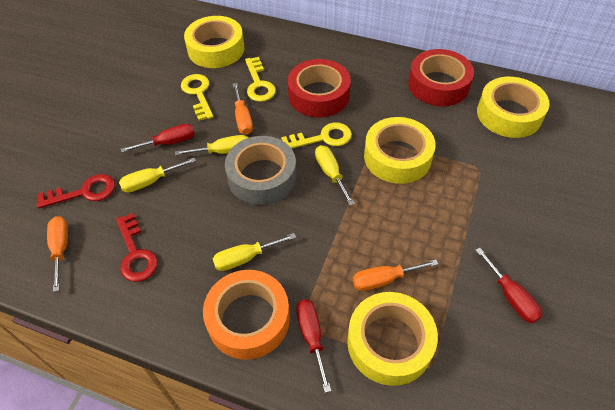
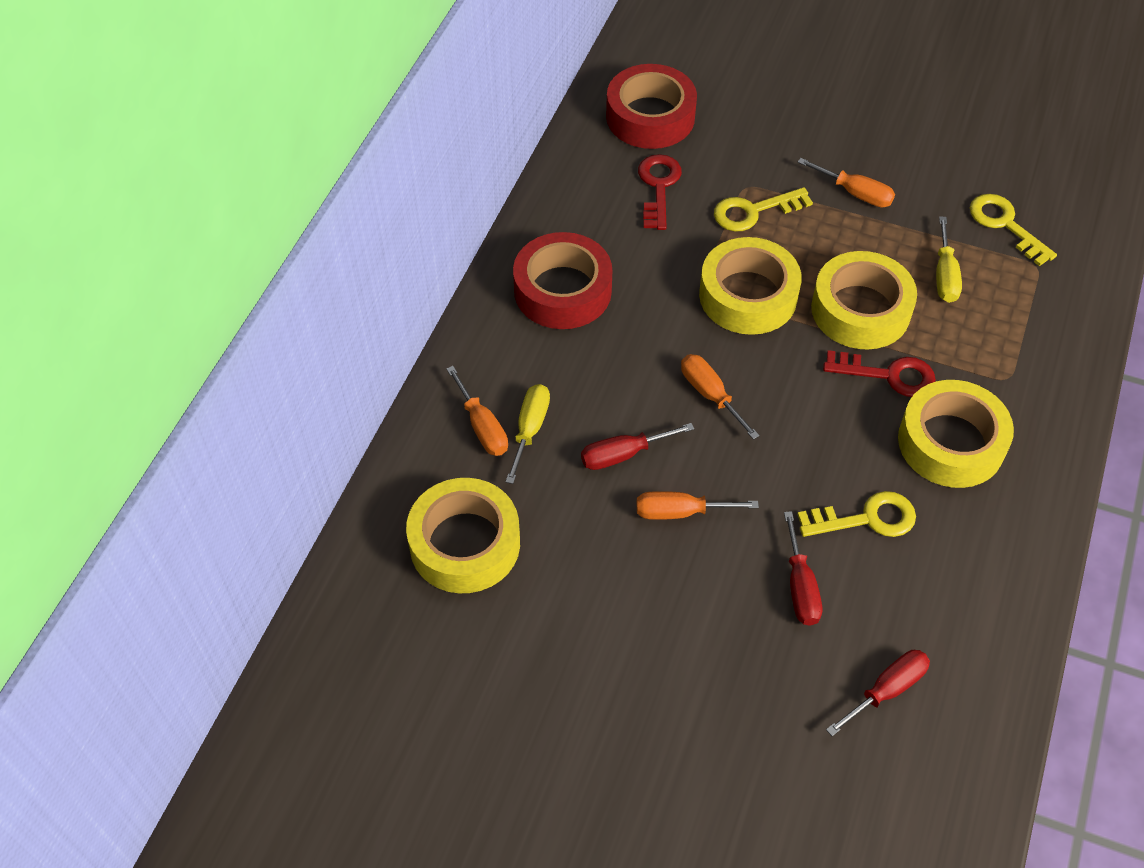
grey tape: [225,136,297,205] = 1 -> none = 0
orange screwdriver: [47,216,68,292] [233,83,253,135] [353,259,438,291] = 3 -> [446,366,508,456] [637,491,759,520] [681,354,760,440] [798,158,895,208] = 4
orange tape: [203,270,290,360] = 1 -> none = 0
yellow screwdriver: [119,158,196,193] [175,135,249,156] [213,233,296,271] [315,145,355,205] = 4 -> [505,384,550,484] [936,216,962,303] = 2

